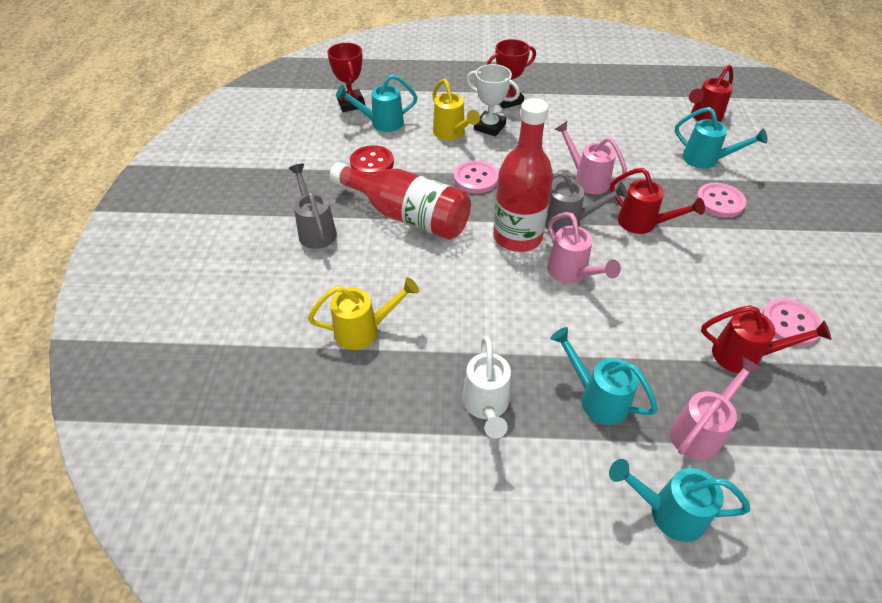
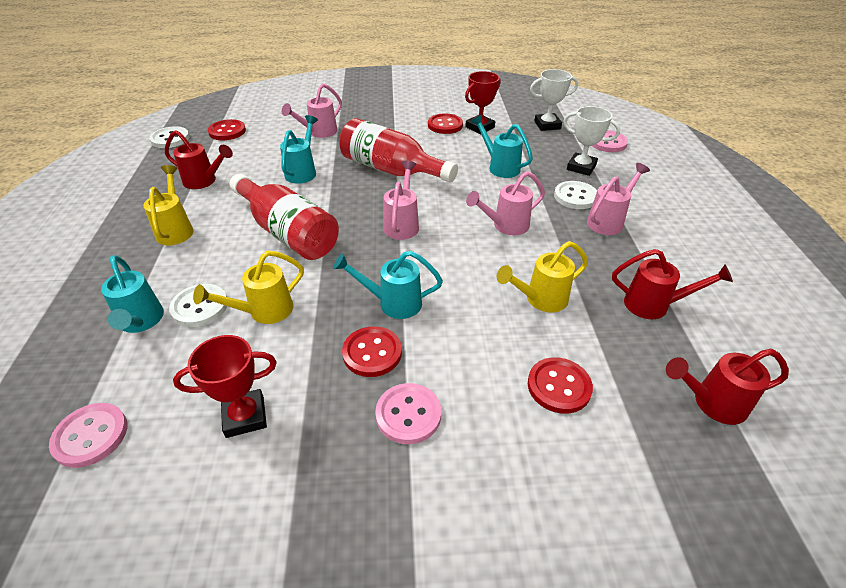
grey watering can: [289,164,337,249] [545,171,628,233] = 2 -> none = 0
pink watering can: [547,212,621,283] [555,121,627,194] [670,356,762,461] = 3 -> [282,84,342,138] [383,161,419,240] [466,171,545,235] [587,163,650,235] = 4
red button: [350,145,394,173] = 1 -> [208,119,246,140] [342,326,402,377] [428,113,463,134] [528,357,593,414] = 4
white button: none = 0 -> [149,126,190,148] [169,284,227,327] [554,181,597,209] = 3
white trophy: [466,64,520,137] = 1 -> [530,69,578,131] [563,106,620,176] = 2
white watering can: [462,336,511,439] = 1 -> none = 0
yellow watering can: [308,277,419,350] [433,79,480,140] = 2 -> [143,165,194,245] [193,250,304,324] [497,241,588,313] = 3

